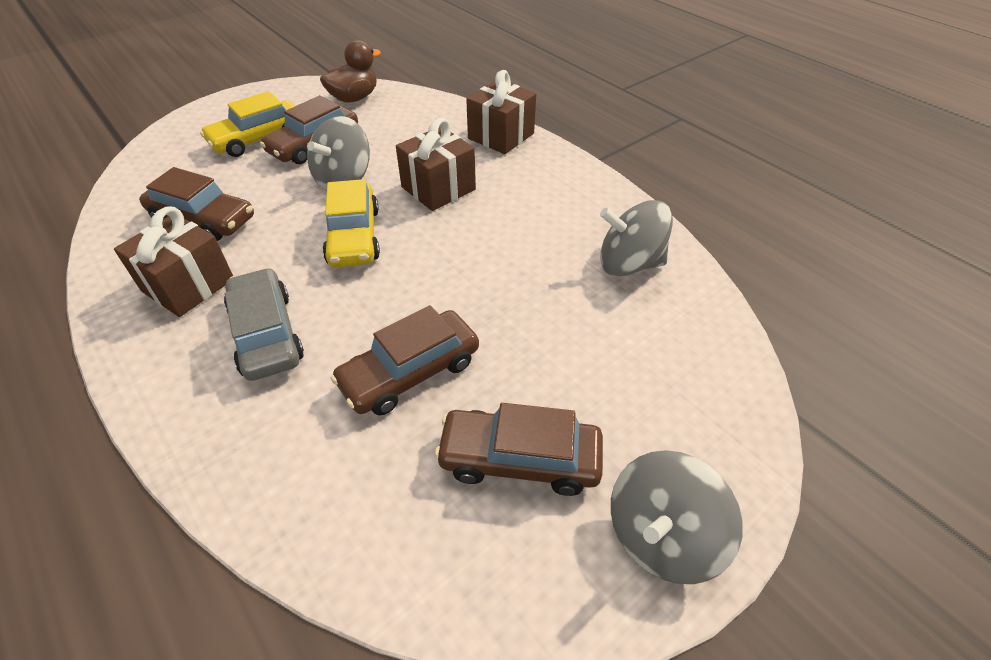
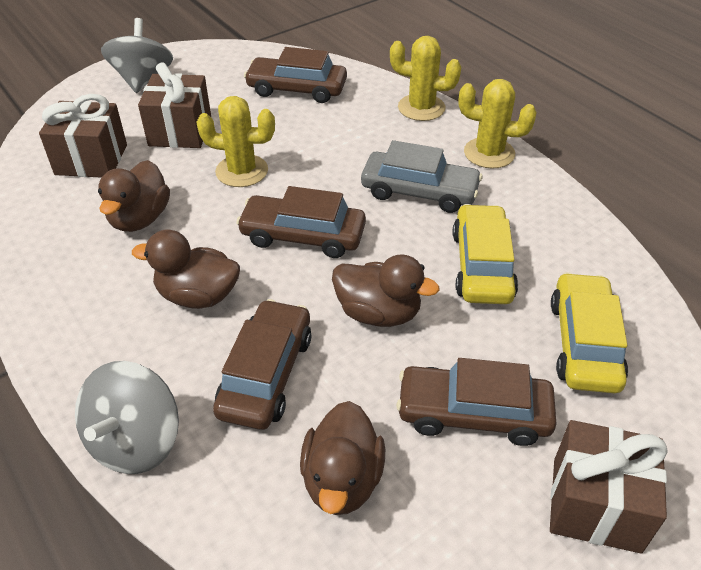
brown duck: [320,40,381,103] = 1 -> [98,160,170,232] [132,230,240,309] [300,401,385,515] [332,254,440,327] = 4
grey spinning top: [307,116,370,191] [600,200,673,276] [611,450,743,584] = 3 -> [75,361,179,474] [101,18,173,93] = 2
yellow cactus: none = 0 -> [196,96,275,187] [390,36,461,121] [459,79,537,168] = 3

